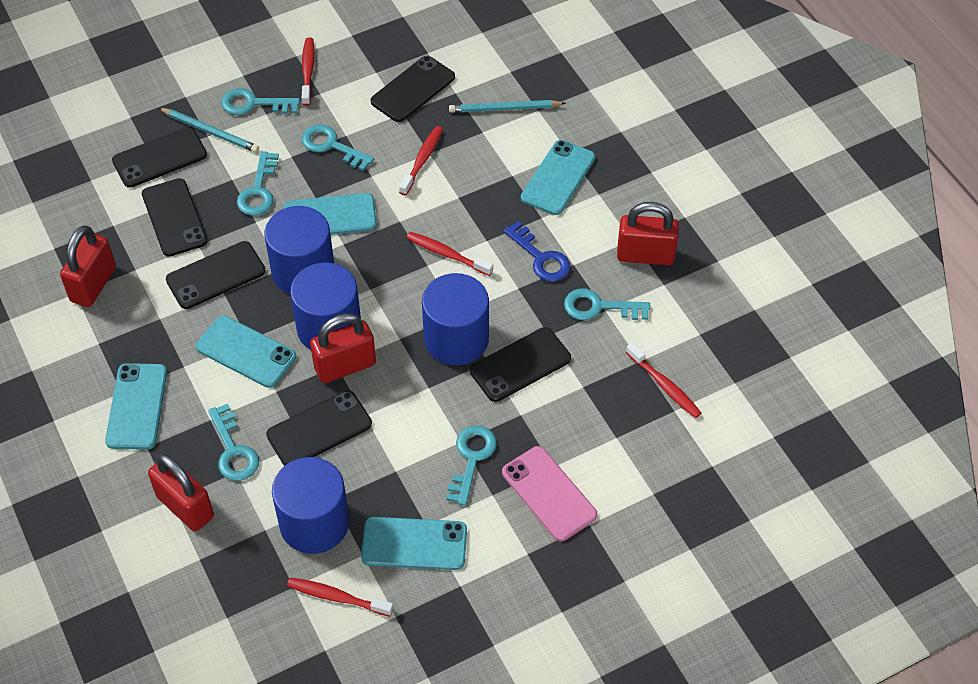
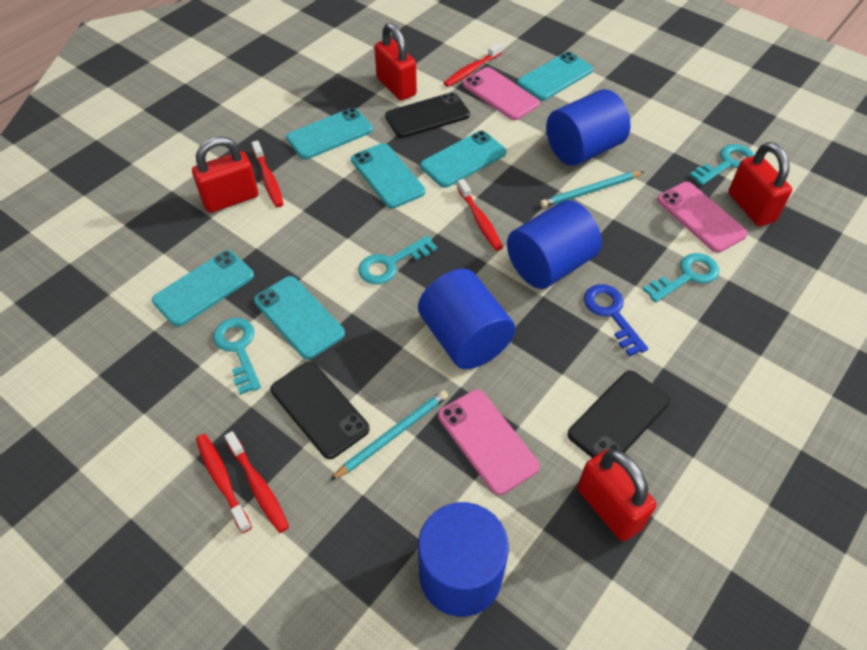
black phone: [112,127,207,188] [142,178,208,257] [166,241,266,309] [266,390,372,466] [371,56,455,122] [470,327,571,402] = 6 -> [271,361,370,459] [385,92,470,138] [568,371,670,458] = 3
pink phone: [502,446,597,541] = 1 -> [438,390,540,495] [463,67,540,120] [657,182,748,253] = 3
turquoise key: [208,404,259,481] [221,88,300,115] [237,151,279,216] [302,124,374,171] [446,425,497,505] [564,288,650,320] = 6 -> [213,318,261,395] [358,235,437,284] [643,253,719,303] [690,144,755,185] = 4
turquoise phone: [105,363,167,450] [196,315,296,388] [284,193,377,235] [361,517,467,570] [521,140,595,215] = 5 -> [152,250,254,327] [254,276,345,359] [286,108,373,159] [351,143,425,209] [420,131,506,188] [517,52,593,101] = 6

